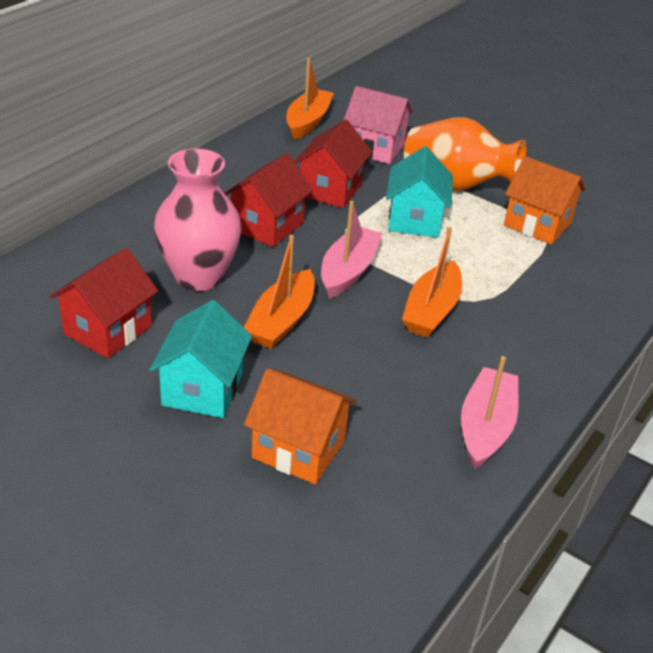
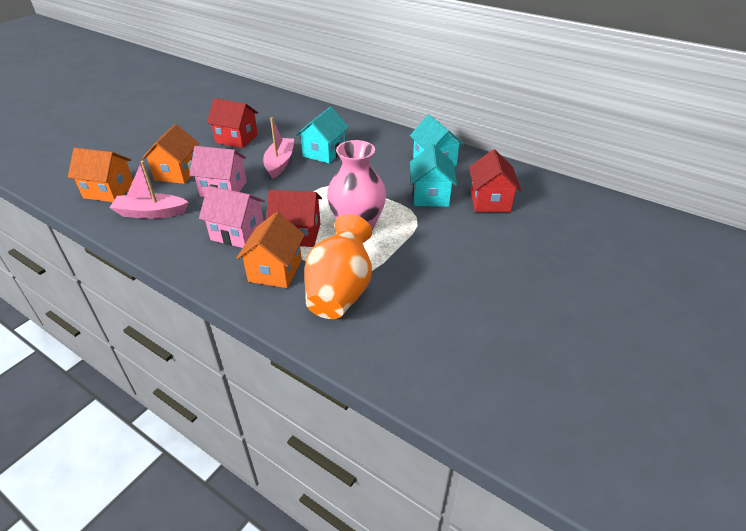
orange boat: [244,235,315,349] [287,58,334,140] [402,227,462,338] = 3 -> none = 0
orange house: [244,368,357,485] [504,156,586,245] = 2 -> [68,148,133,202] [142,124,199,184] [236,212,305,288] = 3
pink house: [344,86,414,164] = 1 -> [190,146,247,197] [199,186,265,248] = 2
turquoise house: [149,300,252,418] [386,146,453,238] = 2 -> [296,106,349,164] [410,115,464,167] [410,144,457,207] = 3

